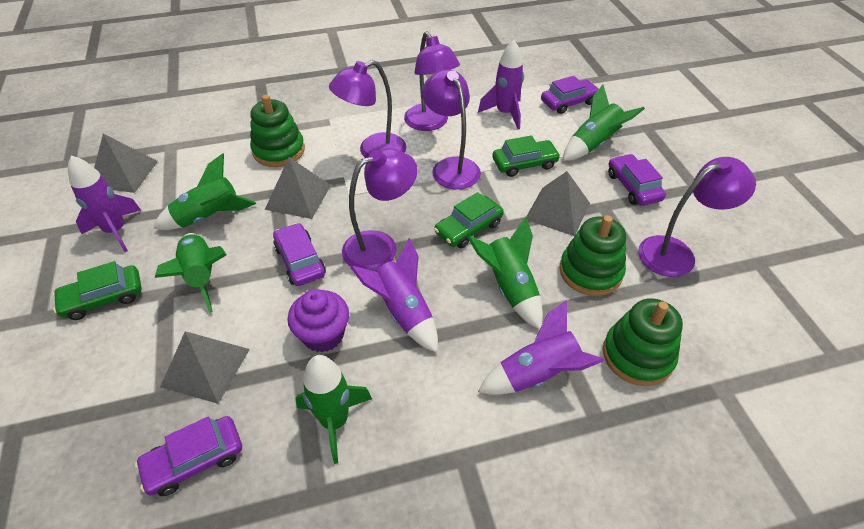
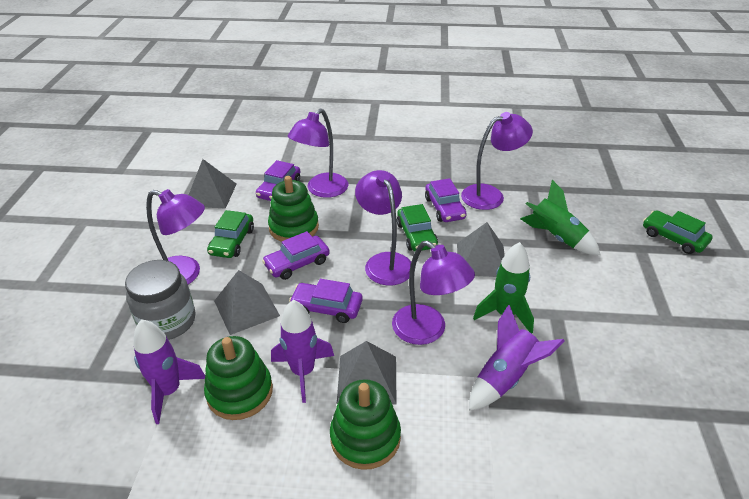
green rocket: [153,153,256,230] [155,233,227,313] [295,355,372,464] [467,217,543,330] [563,85,645,161] = 5 -> [473,242,534,334] [520,180,601,255] = 2
grey jar: none = 0 -> [125,260,195,340] = 1
purple cupcake: [287,289,349,353] = 1 -> none = 0
purple rocket: [68,155,141,252] [350,238,438,353] [478,40,524,129] [478,300,605,395] = 4 -> [133,319,205,424] [271,300,334,403] [469,305,564,411] = 3

